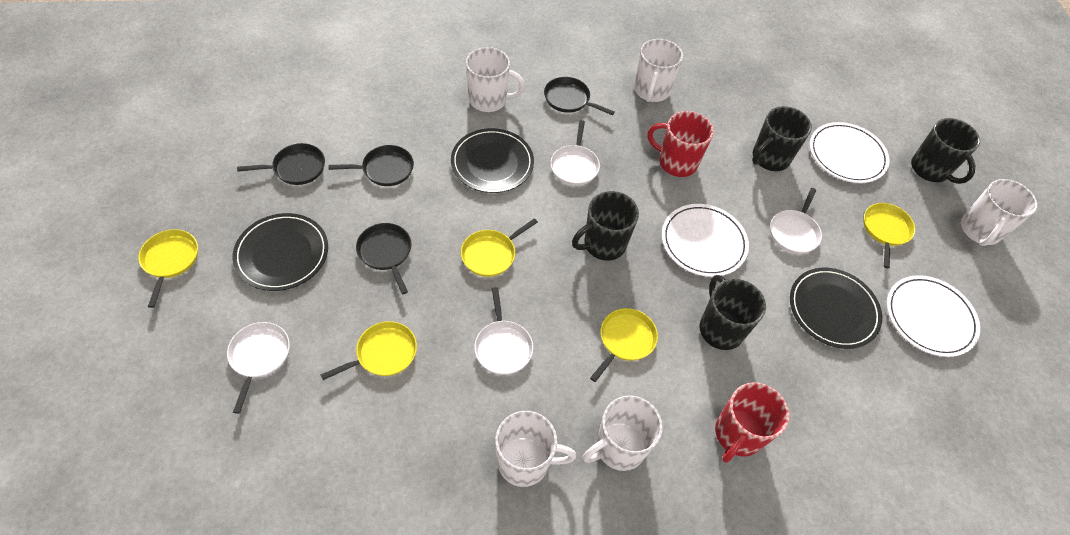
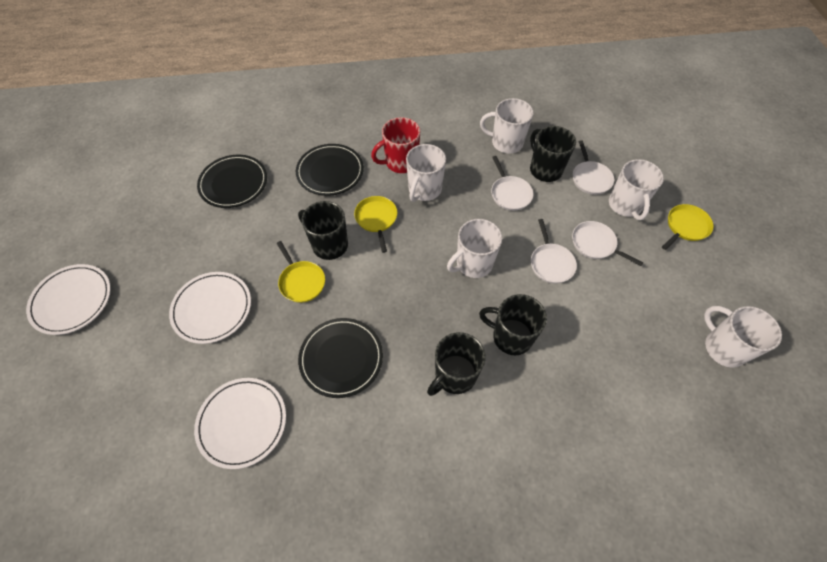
black pan: [237,143,325,185] [328,145,414,186] [356,223,411,294] [544,77,615,115] = 4 -> none = 0
red mug: [648,111,714,177] [715,382,789,463] = 2 -> [371,117,420,173] = 1
yellow pan: [138,229,198,308] [321,321,417,380] [461,218,538,277] [590,308,658,382] [863,203,915,268] = 5 -> [277,241,325,303] [354,196,397,253] [662,204,714,250] = 3

